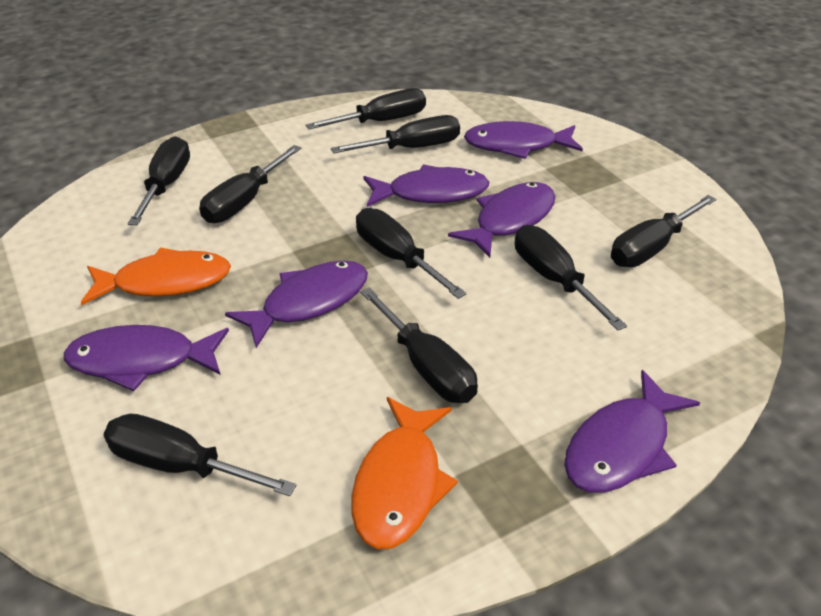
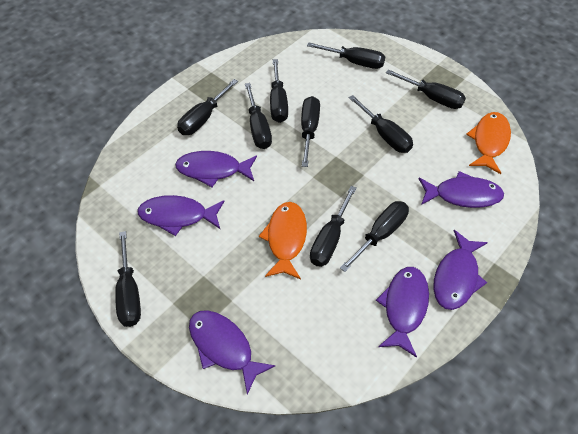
black screwdriver: [103,414,296,496] [127,136,190,225] [199,145,301,223] [305,88,426,130] [331,115,460,154] [356,208,467,299] [360,287,478,403] [515,225,627,331] [611,195,716,267] = 9 -> [115,231,141,327] [177,79,238,135] [245,83,272,149] [270,59,288,123] [301,96,320,167] [307,42,385,69] [310,186,357,267] [340,201,409,272] [349,95,413,153] [386,69,466,109] = 10

